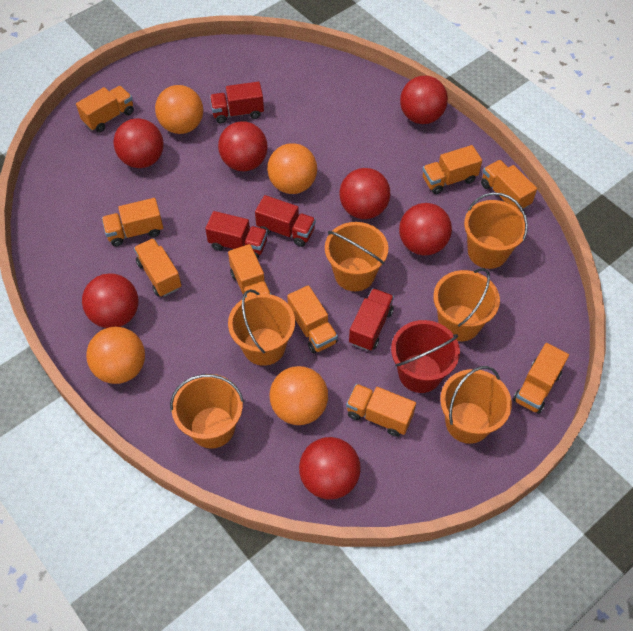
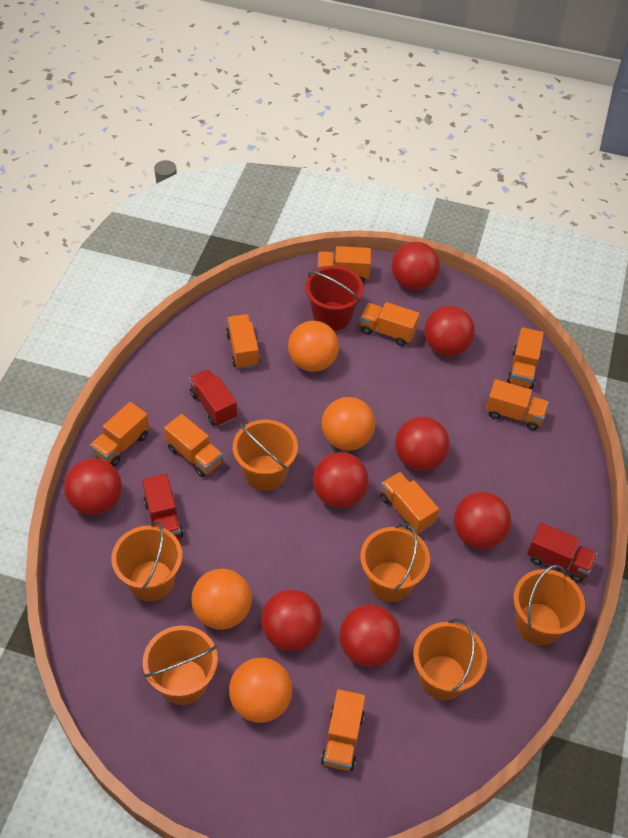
red ball: [82,273,139,328] [113,118,164,168] [218,121,268,171] [299,437,361,500] [340,168,390,219] [399,203,452,255] [400,76,448,124] = 7 -> [64,458,122,515] [261,589,322,651] [313,452,368,508] [339,605,401,667] [391,242,440,290] [395,417,450,471] [424,306,475,356] [454,492,511,549] = 8
red truck: [205,211,268,259] [210,82,264,124] [255,195,316,247] [349,288,394,351] = 4 -> [142,474,184,539] [189,369,237,426] [527,523,597,582] = 3

